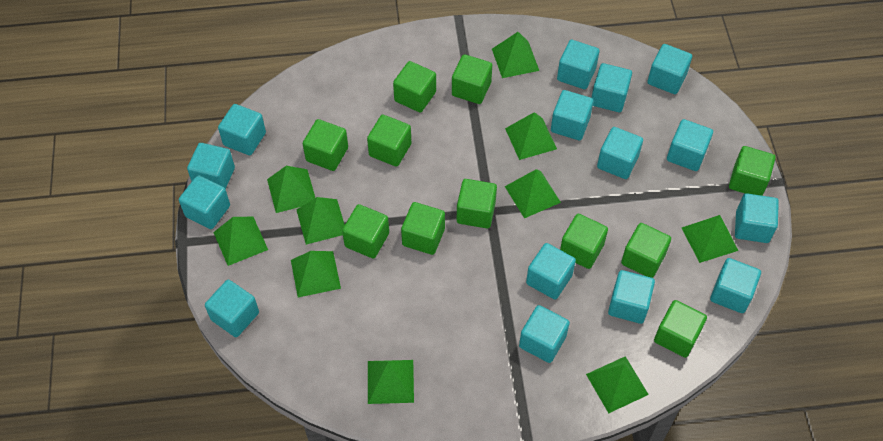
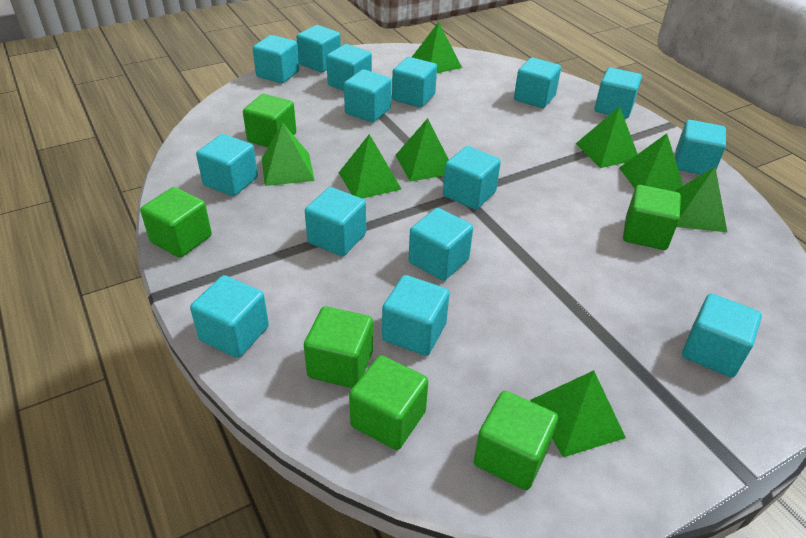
green cube: [303,119,348,171] [342,204,389,259] [367,115,411,167] [393,61,436,112] [401,202,445,255] [452,54,492,104] [457,179,497,228] [560,214,608,269] [621,223,671,278] [654,300,707,358] [729,146,776,196] = 11 -> [140,187,212,258] [243,94,296,147] [304,306,373,388] [349,355,428,450] [474,391,558,490] [623,185,681,250] = 6
green pyramid: [213,217,268,266] [267,166,315,213] [291,251,341,297] [296,197,345,245] [368,360,414,404] [492,32,539,78] [505,112,557,160] [505,169,561,218] [586,356,649,413] [682,215,738,263] = 10 -> [262,122,315,186] [339,134,401,199] [396,118,449,182] [412,22,462,73] [530,370,626,457] [576,106,638,168] [619,133,683,191] [674,167,727,232] = 8

